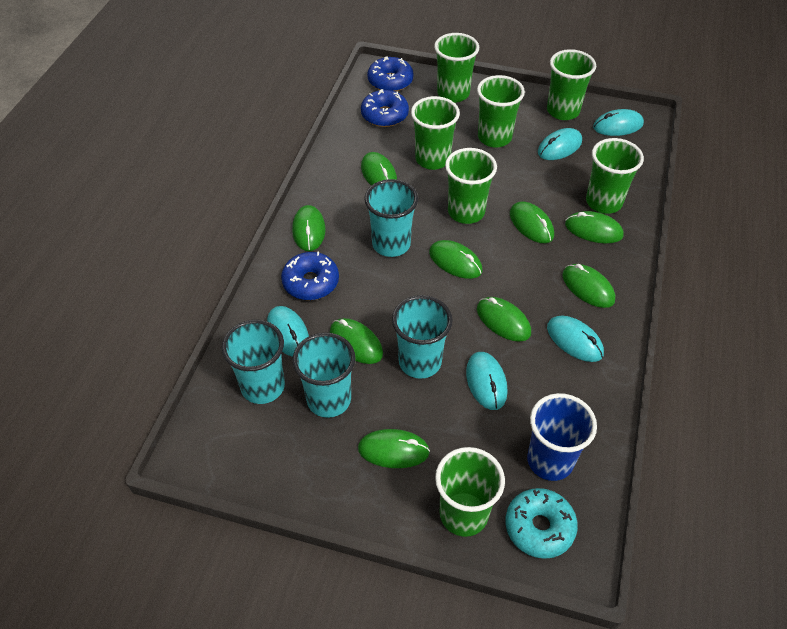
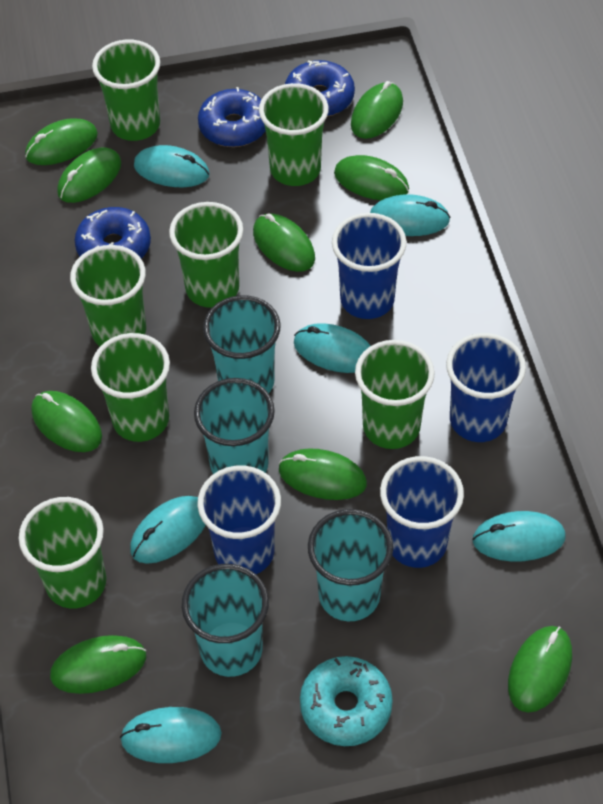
blue cup: [527,393,597,481] = 1 -> [197,466,281,574] [332,213,407,319] [380,456,464,568] [446,333,526,442] = 4
turquoise mouse: [267,306,309,357] [466,352,508,410] [538,128,582,160] [547,315,604,362] [593,109,644,136] = 5 -> [120,707,222,763] [130,496,205,564] [134,145,210,187] [294,323,370,373] [370,194,450,236] [473,511,566,562] = 6

